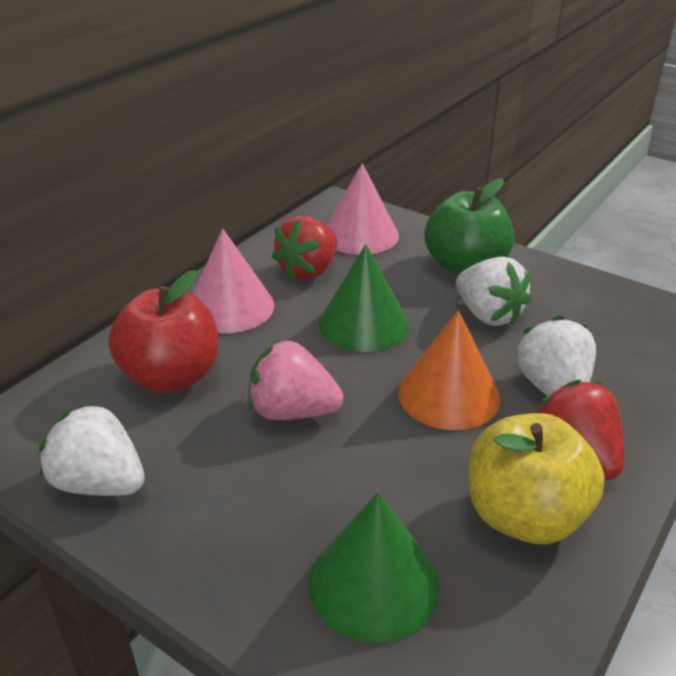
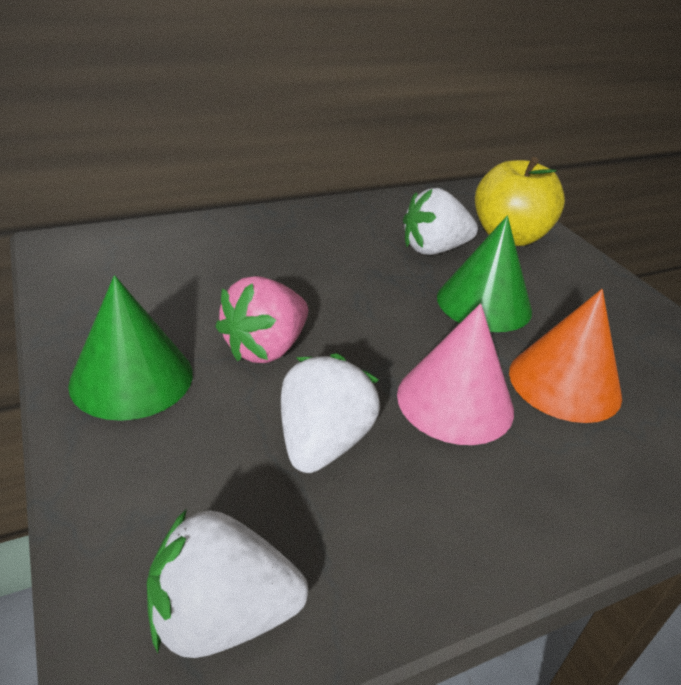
green apple: [424,178,514,276] = 1 -> none = 0
pink cone: [193,229,274,333] [327,163,399,255] = 2 -> [397,303,514,445] = 1
red apple: [108,270,218,393] = 1 -> none = 0
red strawberry: [272,215,337,280] [536,380,624,480] = 2 -> none = 0

